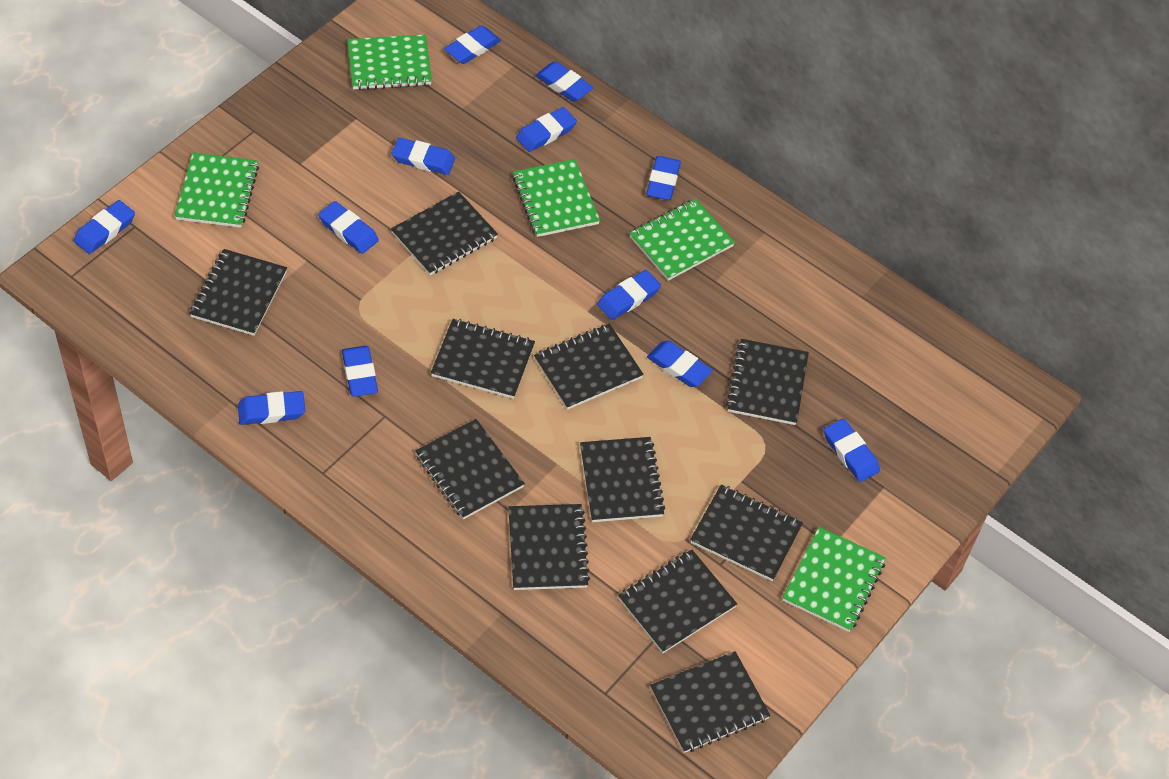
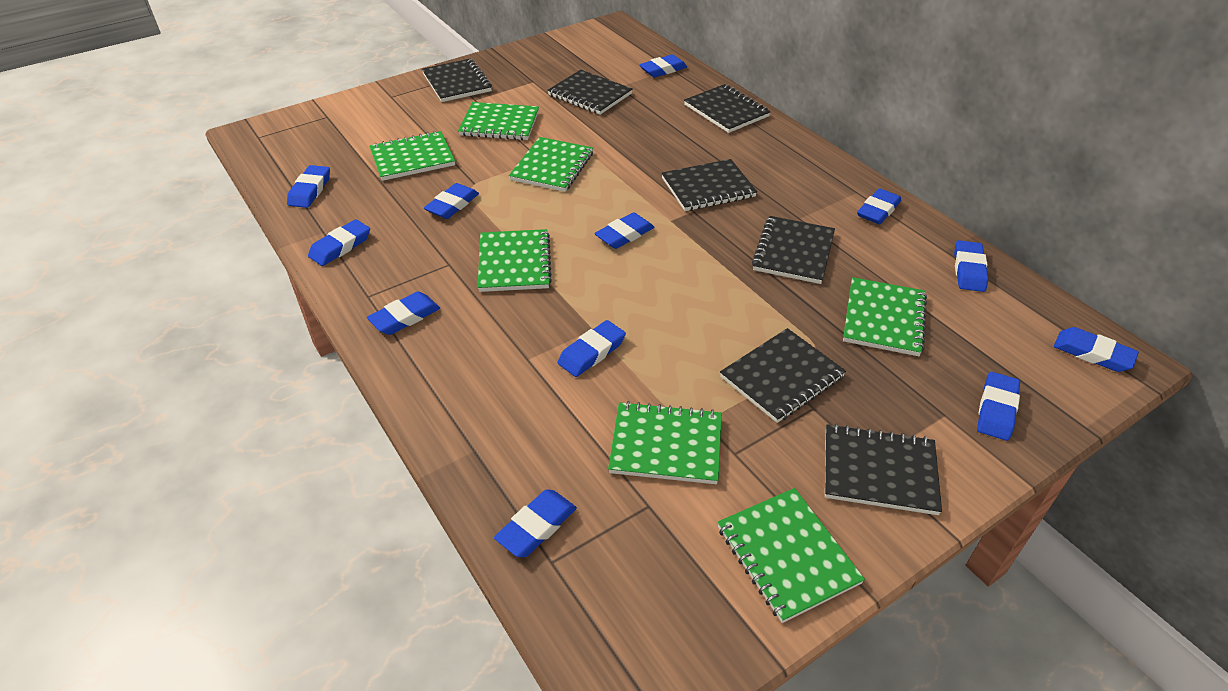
black notebook: [189,249,287,336] [391,191,498,275] [415,419,525,519] [431,319,535,399] [508,504,590,590] [534,324,644,410] [580,437,666,522] [618,550,737,653] [650,651,770,753] [690,485,803,581] [726,339,809,425] = 11 -> [422,58,492,102] [548,70,633,115] [662,159,757,211] [684,84,771,133] [720,328,846,423] [752,216,835,284] [825,424,942,515] = 7
green notebook: [175,153,259,228] [347,35,432,90] [513,159,600,237] [629,199,735,281] [783,527,886,632] = 5 -> [369,131,455,181] [458,102,539,140] [478,229,552,292] [509,137,593,192] [608,401,722,484] [718,488,865,623] [843,277,927,356] = 7

